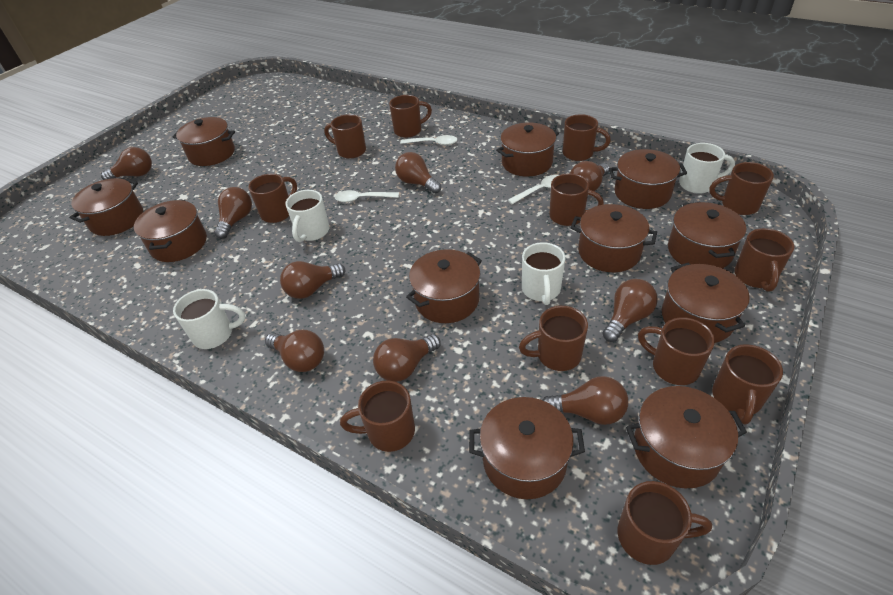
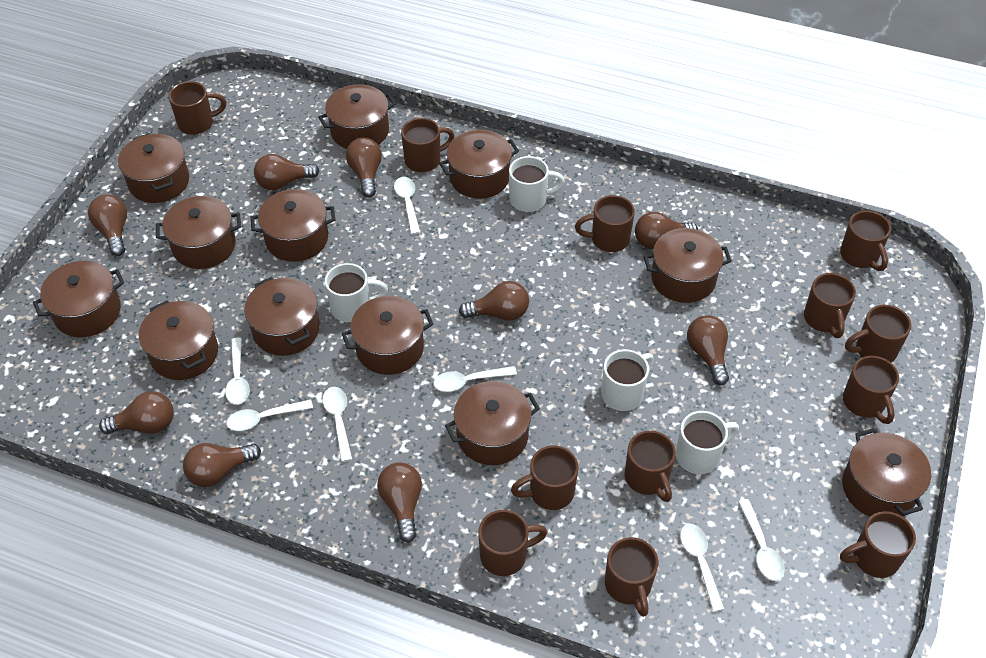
brown pot: [69,178,143,236] [134,200,207,262] [173,117,235,166] [406,249,482,323] [469,397,585,499] [496,123,559,177] [571,204,657,272] [609,149,687,209] [626,386,747,488] [662,263,750,343] [668,202,746,268] = 11 -> [33,261,124,337] [118,133,189,203] [139,300,218,380] [156,196,241,269] [244,277,320,356] [251,189,335,262] [318,84,396,149] [342,296,433,375] [439,130,519,199] [445,381,540,465] [643,228,731,303] [842,428,931,517] = 12
white spoon: [335,190,399,202] [400,135,457,145] [508,175,559,204] = 3 -> [225,338,250,405] [226,399,313,431] [322,387,352,462] [394,177,420,235] [434,366,517,392] [680,524,724,612] [738,499,785,581] = 7

